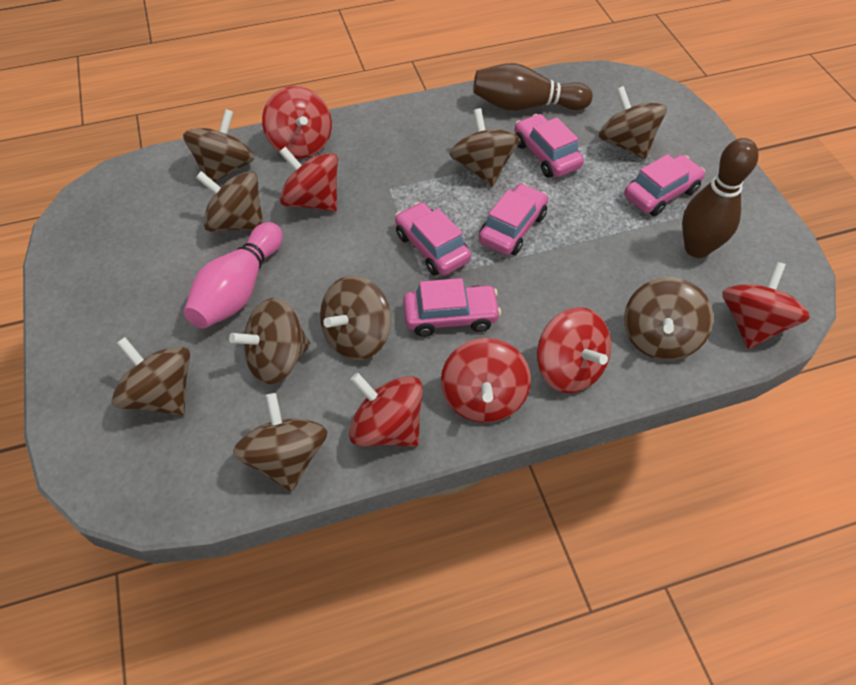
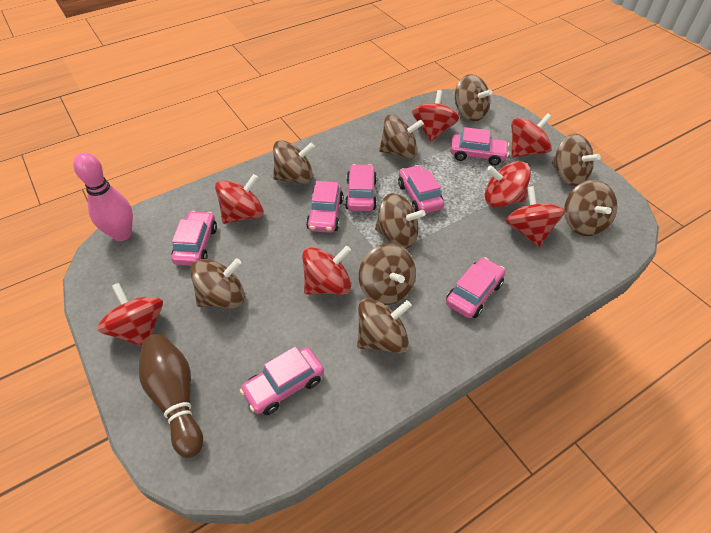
brown bowling pin: [473,63,593,111] [682,138,759,258] = 2 -> [139,334,203,458] = 1
pink car: [395,202,471,276] [403,278,501,337] [479,183,548,255] [515,114,584,178] [624,154,705,216] = 5 -> [171,211,217,266] [240,346,324,415] [306,181,344,233] [345,164,377,211] [398,165,444,214] [446,257,505,318] [450,127,509,166] = 7
red spinning top: [262,86,332,159] [279,147,338,212] [349,373,423,447] [441,338,531,423] [537,307,611,393] [722,262,810,349] = 6 -> [97,283,163,346] [215,174,264,224] [302,245,351,295] [412,90,459,142] [485,161,531,207] [505,186,565,247] [511,113,552,158] = 7

